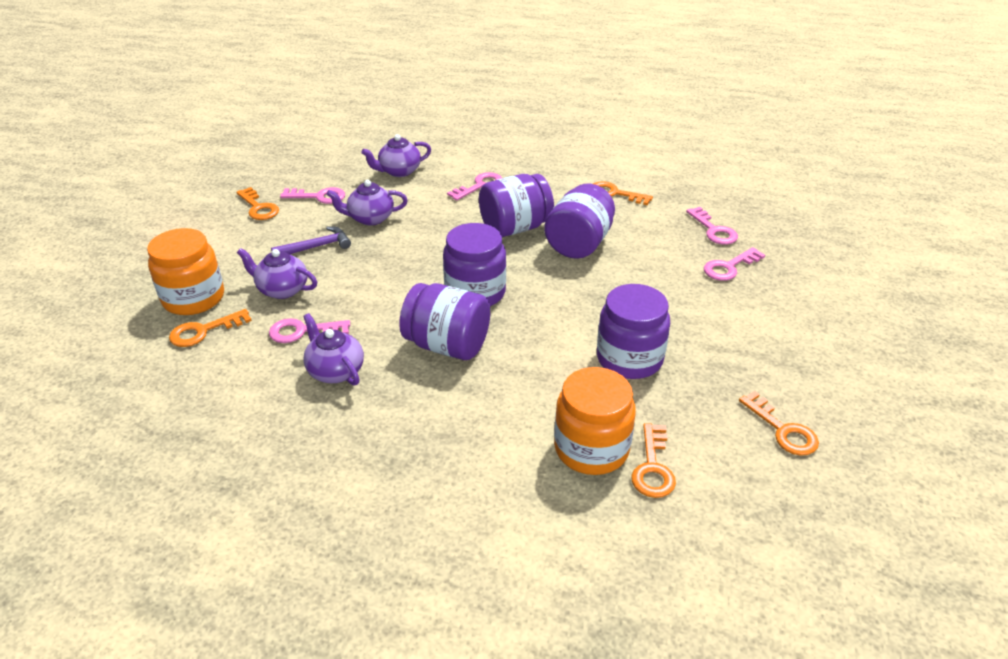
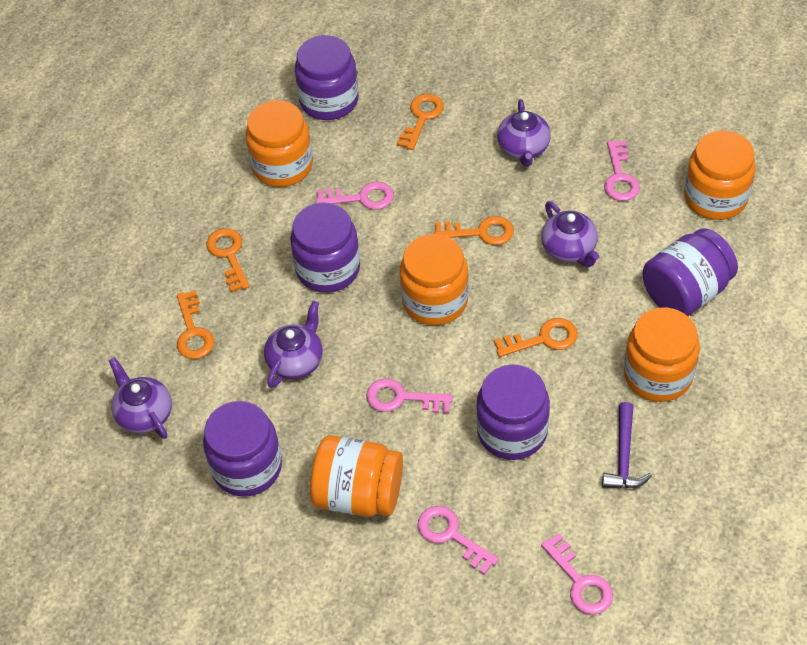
orange jar: [147,228,224,315] [554,367,636,475] = 2 -> [246,100,313,187] [310,435,403,517] [400,234,469,325] [624,308,700,402] [684,130,756,220] = 5

